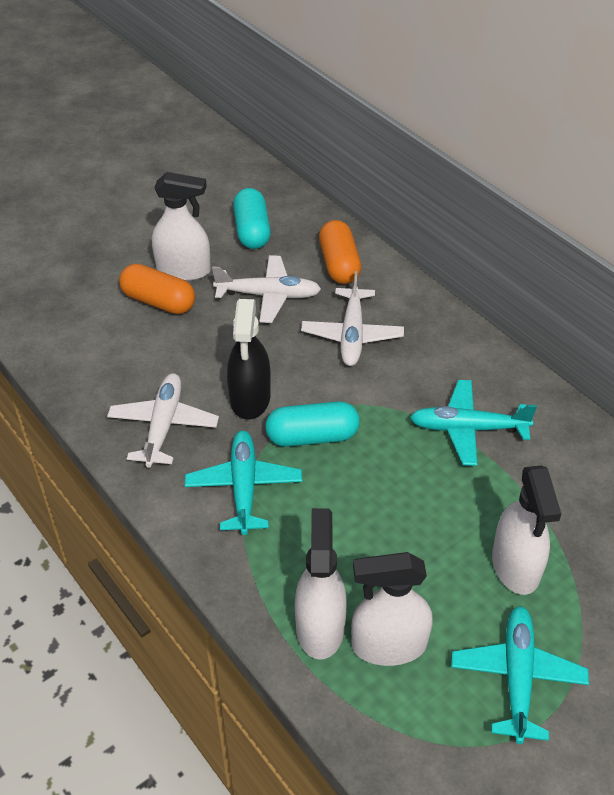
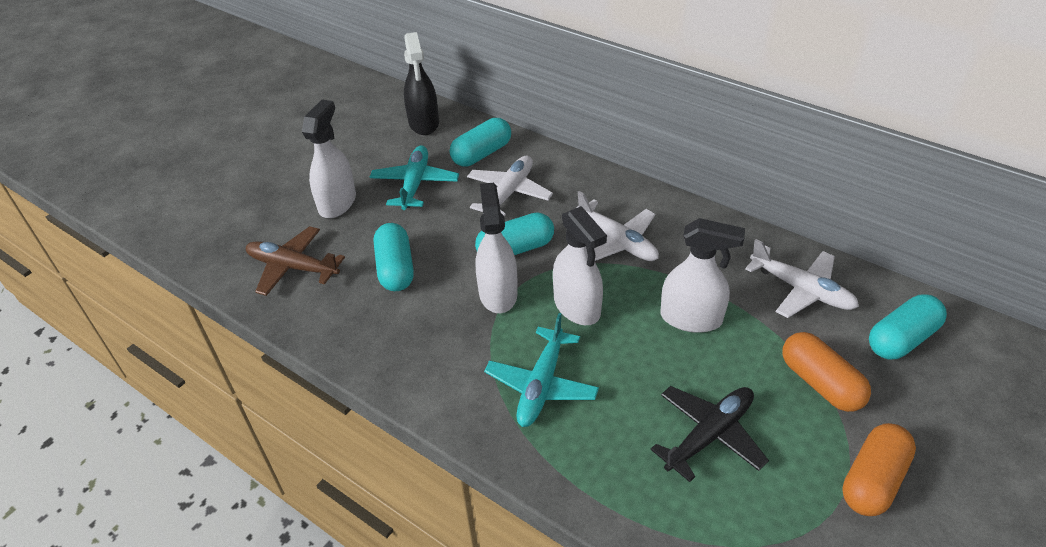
black plane: none = 0 -> [651,386,769,482] = 1
brown plane: none = 0 -> [246,226,345,296] = 1
turquoise capsule: [233,188,271,249] [265,401,360,447] = 2 -> [374,223,414,291] [450,118,511,166] [475,212,554,255] [869,294,947,359] = 4
turquoise plane: [185,430,302,535] [410,380,537,466] [451,606,589,744] = 3 -> [370,145,459,210] [484,313,599,427] = 2

